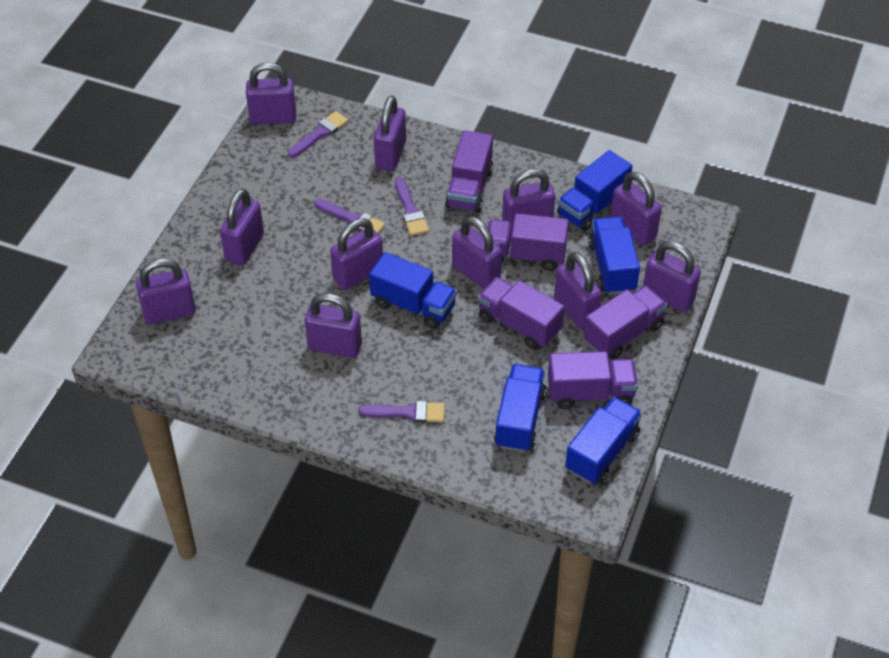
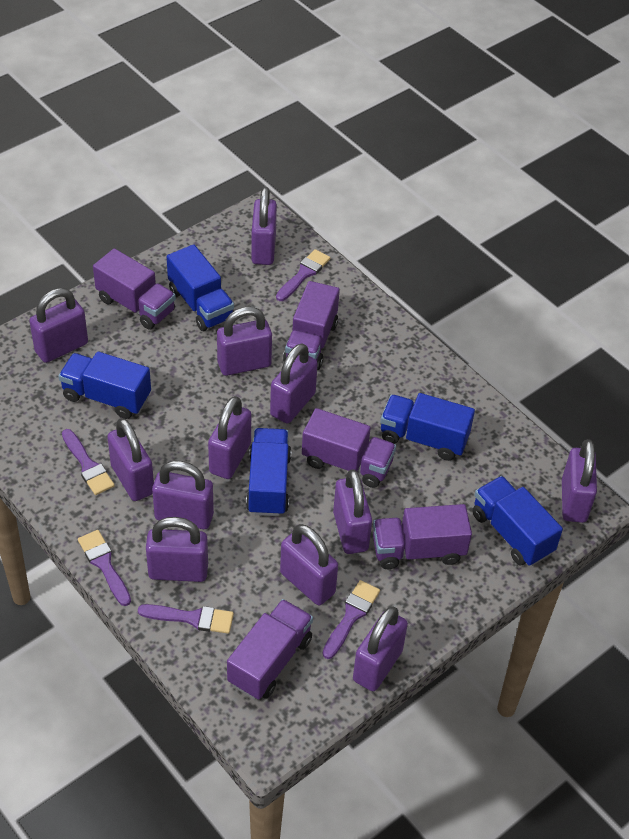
purple brush: [288,111,348,157] [314,199,385,234] [358,401,445,423] [395,178,429,236] = 4 -> [62,429,115,495] [78,530,131,606] [138,604,234,634] [276,249,330,301] [322,580,380,659] = 5
purple padlock: [136,258,196,325] [220,188,264,266] [246,62,296,125] [305,293,362,358] [330,218,383,290] [374,96,406,171] [452,216,502,289] [502,169,555,227] [554,252,602,329] [610,172,662,246] [643,241,701,312] = 11 -> [29,288,88,363] [107,418,154,501] [146,517,208,582] [152,460,214,529] [208,396,251,479] [217,307,272,376] [251,187,277,265] [270,343,318,424] [280,524,338,605] [333,469,372,554] [353,606,408,691] [562,439,597,523] = 12

